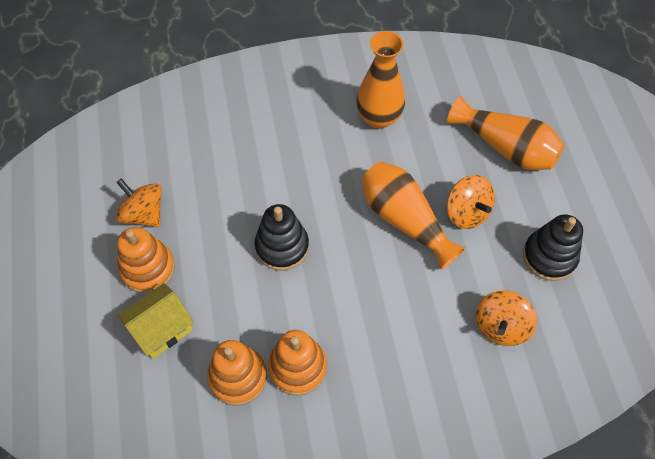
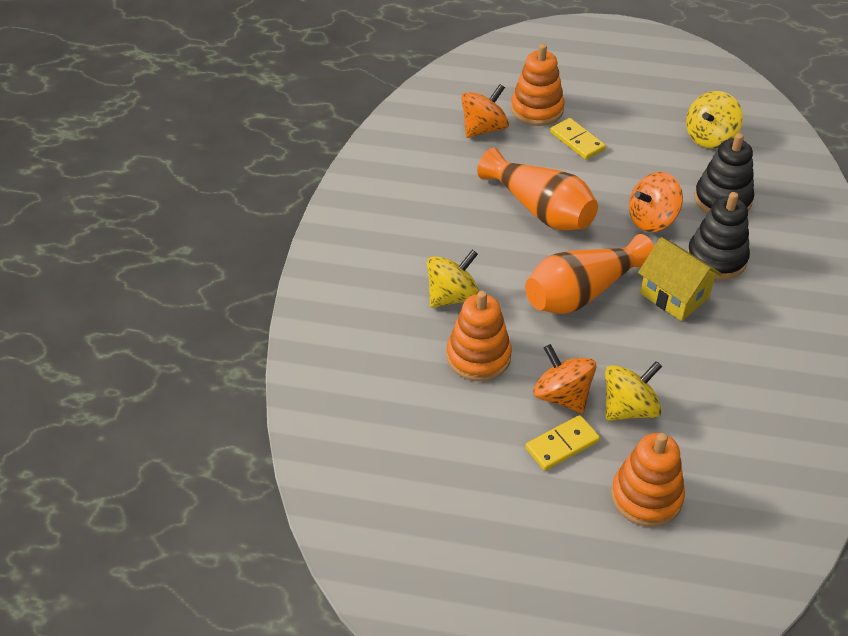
orange vase: [357,31,405,129] [362,162,465,270] [447,96,564,170] = 3 -> [477,148,598,230] [525,234,654,314] = 2
yellow domino: none = 0 -> [525,415,600,471] [550,118,606,160] = 2
yellow spinning top: none = 0 -> [427,250,479,308] [605,361,662,421] [686,91,743,149] = 3

